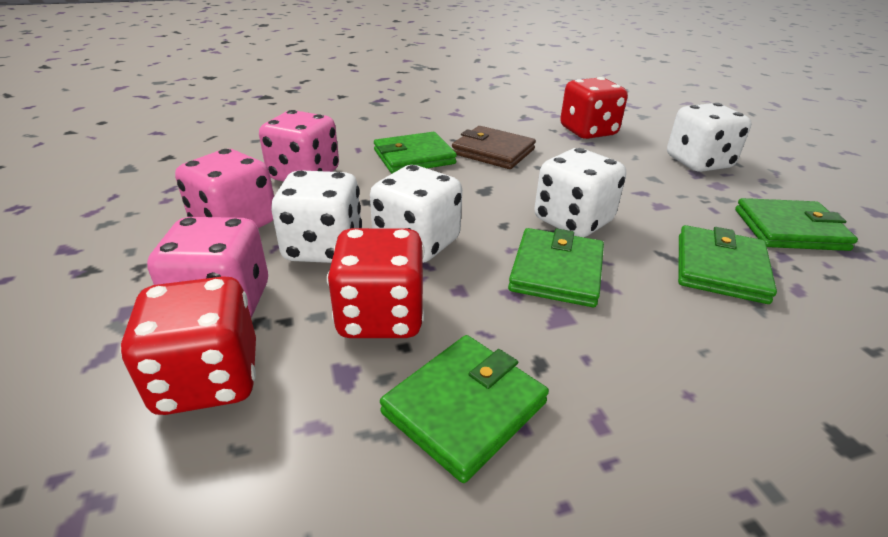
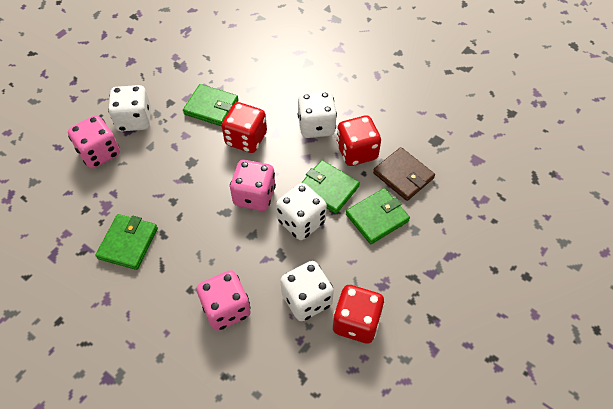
green wallet: [374,132,457,173] [380,335,549,483] [508,228,604,307] [678,225,777,304] [735,198,858,251] = 5 -> [95,214,158,270] [183,84,238,126] [301,160,360,214] [346,188,410,244] = 4

